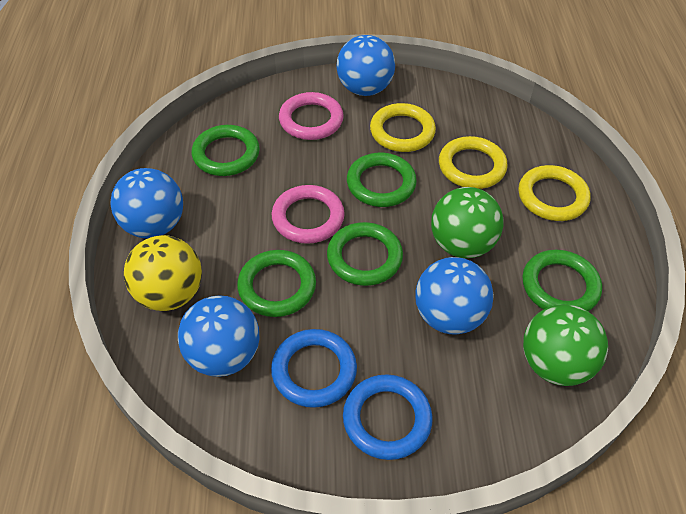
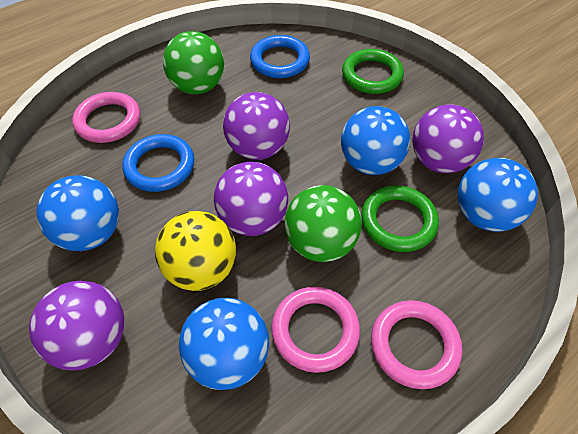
green ring: [192,125,260,176] [237,250,316,317] [327,222,403,286] [347,153,417,207] [523,250,602,311] = 5 -> [342,49,404,94] [361,186,439,252] = 2
pink ring: [272,185,345,244] [279,92,344,140] = 2 -> [72,92,140,143] [271,287,360,373] [371,300,462,389] = 3
purple ball: none = 0 -> [29,281,125,371] [214,162,288,236] [223,92,290,160] [412,104,484,173] = 4
yellow ring: [370,103,436,152] [439,136,508,189] [518,165,590,221] = 3 -> none = 0

